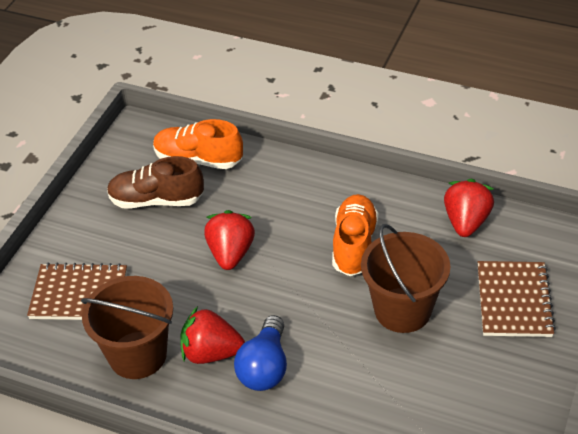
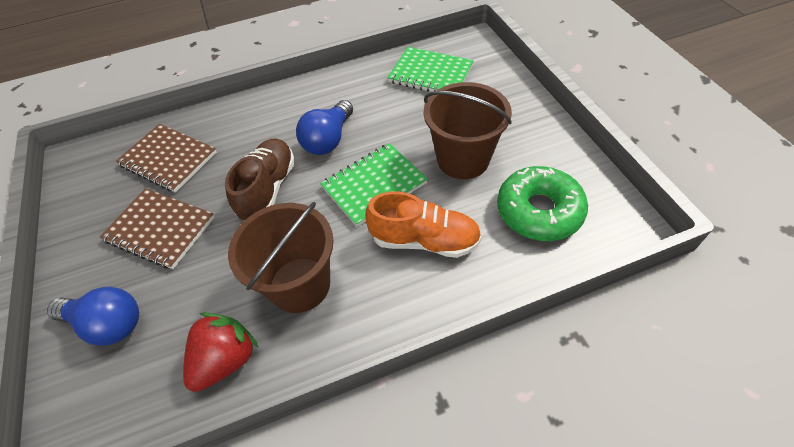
blue light bulb: [234,315,287,391] = 1 -> [47,287,139,346] [296,100,353,155] = 2
green donut: none = 0 -> [497,166,588,241] = 1
green notebook: none = 0 -> [320,143,428,227] [387,47,474,92] = 2
orange shoe: [153,119,243,169] [332,194,379,276] = 2 -> [365,192,482,258] = 1
red strawberry: [180,306,245,364] [204,210,255,270] [444,179,494,237] = 3 -> [183,312,258,392] = 1

